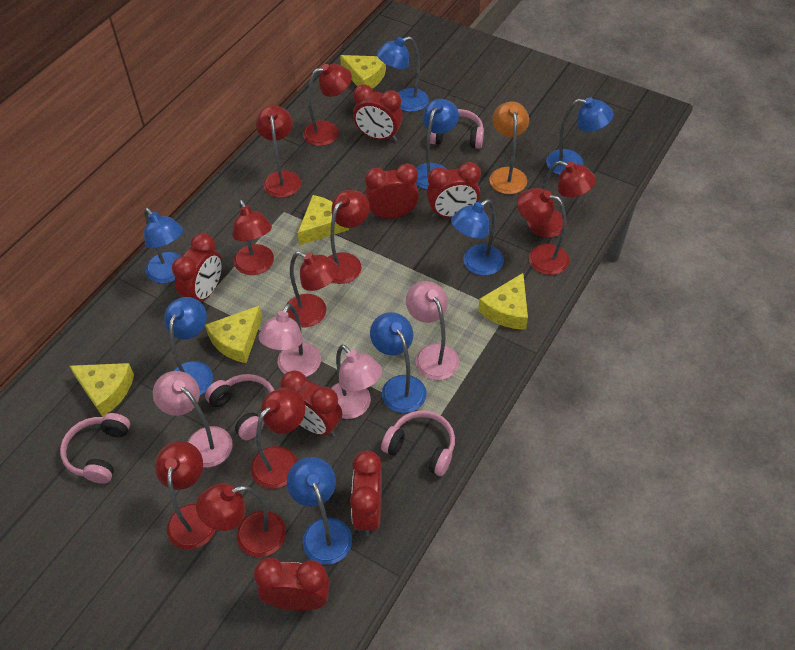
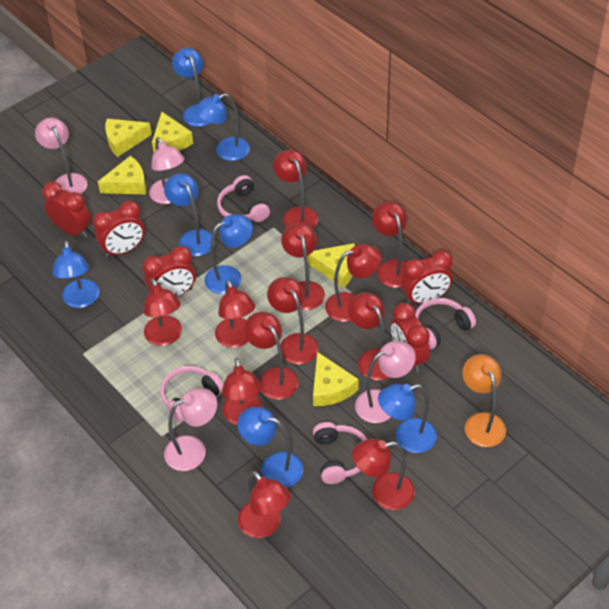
blue lamp: [144,208,183,283] [164,297,213,395] [287,457,352,565] [370,312,427,413] [376,36,429,112] [416,99,459,189] [451,199,504,275] [546,97,614,175] = 8 -> [52,240,100,308] [164,173,215,256] [172,48,210,127] [195,93,250,161] [205,214,253,294] [237,407,303,488] [378,384,437,453] = 7
red clock: [172,233,222,302] [254,558,330,611] [280,370,342,437] [350,451,382,537] [353,84,403,142] [365,163,419,219] [427,162,481,218] = 7 -> [42,182,91,238] [93,201,145,258] [142,246,196,297] [391,303,430,373] [401,250,453,304] = 5
red lamp: [155,441,215,550] [196,484,286,557] [232,200,274,275] [251,388,305,489] [256,105,301,198] [287,251,339,328] [303,64,352,146] [328,190,370,284] [517,188,569,275] [527,161,596,238] = 10 -> [144,278,182,346] [215,280,255,348] [222,358,263,425] [238,471,291,538] [244,312,299,400] [267,277,319,365] [273,150,319,229] [281,223,325,310] [325,244,382,322] [348,292,389,381] [352,439,415,510] [372,202,407,288] = 12

